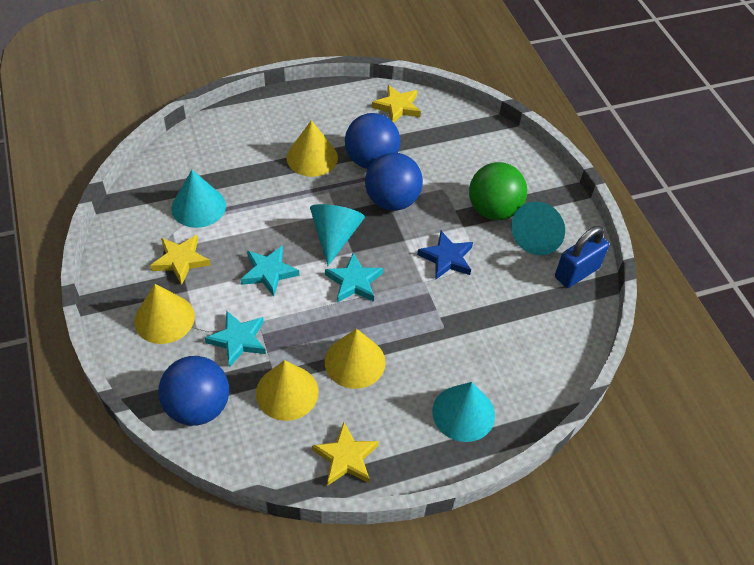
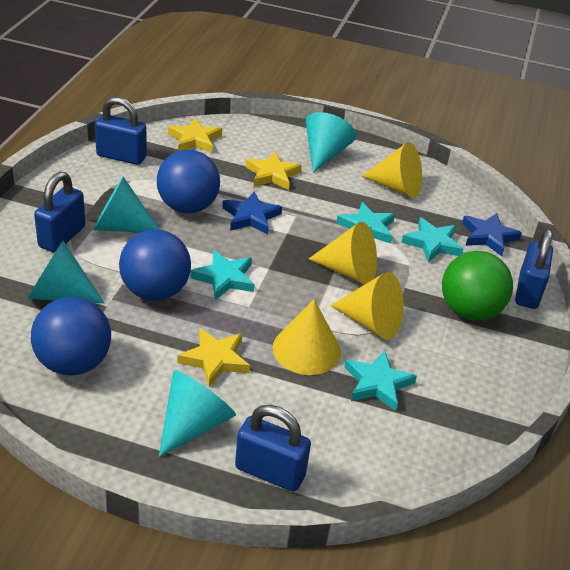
blue padlock: [555,226,609,288] = 1 -> [34,172,85,252] [95,97,147,165] [235,405,311,492] [515,229,553,309] = 4
blue star: [417,231,473,279] = 1 -> [222,192,282,234] [462,213,522,256] = 2
turquoise star: [205,310,266,368] [241,245,299,297] [325,253,383,303] = 3 -> [190,250,254,300] [336,202,395,243] [344,350,417,411] [401,218,463,263] = 4

